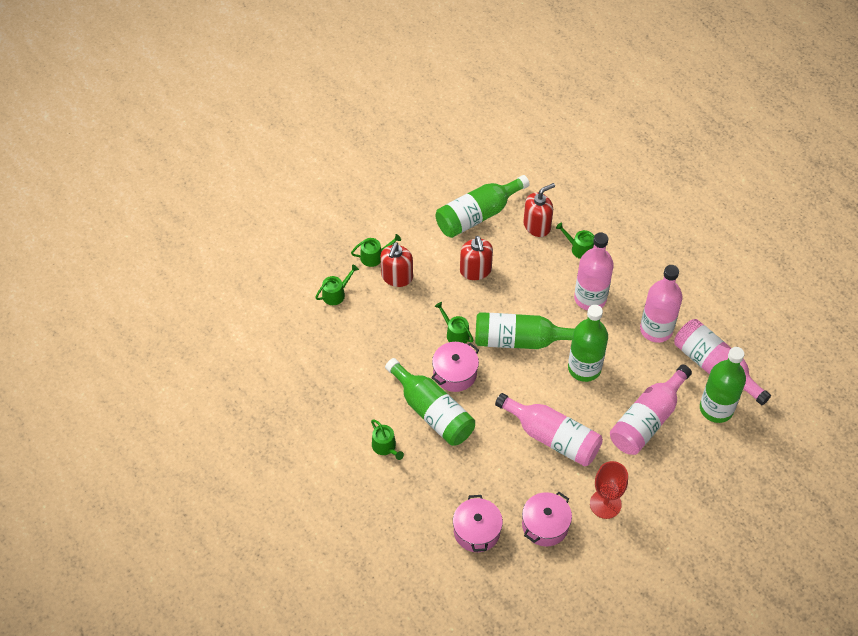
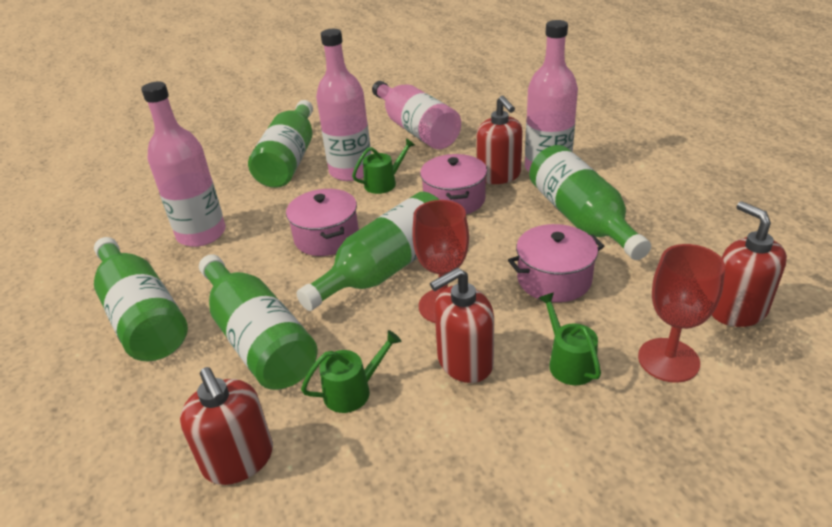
green watering can: [315,264,359,305] [351,234,401,267] [371,419,404,460] [435,302,474,344] [556,223,594,259] = 5 -> [301,330,401,413] [352,138,415,194] [539,292,601,385] = 3
pink bottle: [495,393,603,466] [574,232,614,311] [610,364,692,455] [640,265,683,343] [674,319,771,405] = 5 -> [141,82,226,247] [316,29,371,181] [372,81,461,149] [525,20,578,171] = 4
red goblet: [590,461,628,519] = 1 -> [412,200,469,323] [638,244,725,383] = 2
red soap dispenser: [380,242,413,287] [460,236,493,280] [523,183,555,237] = 3 -> [180,367,273,485] [430,268,494,383] [477,96,523,184] [712,201,787,327] = 4

